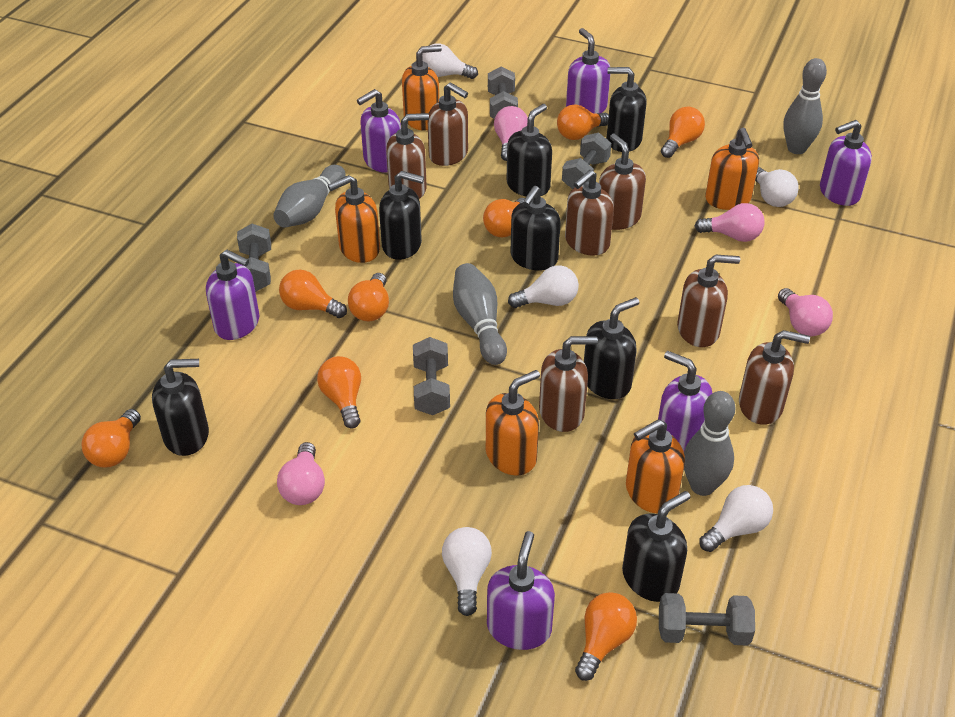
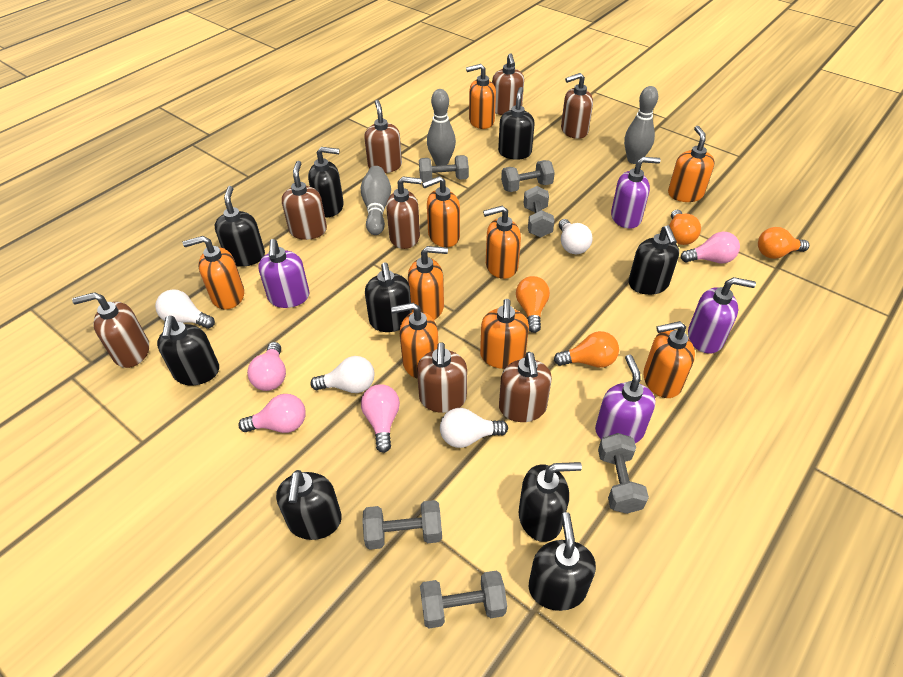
black soap dispenser: [152,359,209,456] [379,171,424,260] [507,104,552,196] [510,186,561,270] [584,297,639,399] [607,67,647,152] [622,491,690,602] = 7 -> [157,316,219,385] [215,186,265,267] [276,470,342,540] [308,147,344,217] [365,263,412,332] [498,87,535,160] [519,462,582,542] [529,512,596,611] [628,225,679,295] = 9
brown soap dispenser: [386,113,429,199] [427,83,468,166] [539,336,598,432] [565,170,614,256] [599,134,646,230] [677,254,740,347] [739,330,810,425] = 7 -> [72,292,149,368] [282,161,327,240] [364,100,402,173] [386,176,422,249] [417,342,467,413] [492,53,524,115] [499,352,552,422] [561,73,593,139] = 8
grey bowling pin: [273,165,346,228] [453,263,507,365] [684,391,735,496] [783,58,827,154] = 4 -> [361,166,391,235] [427,89,456,166] [624,86,658,164] = 3
grey dumbbell: [237,224,271,292] [413,337,450,415] [488,66,518,119] [562,132,611,189] [659,593,755,646] = 5 -> [362,500,442,550] [419,155,469,182] [420,570,507,628] [501,160,555,192] [524,186,555,238] [598,433,649,514] = 6
orange light bulb: [82,409,141,467] [279,270,347,318] [317,356,361,428] [348,273,389,321] [483,198,525,237] [557,104,609,140] [575,592,637,681] [661,107,705,158] = 8 -> [516,276,550,333] [554,331,619,368] [669,210,701,245] [758,227,809,259] = 4
orange soap dispenser: [328,175,380,263] [402,45,442,131] [486,370,540,475] [626,419,685,514] [705,128,759,210] = 5 -> [183,236,244,309] [391,303,438,379] [408,246,448,320] [422,176,460,247] [466,64,496,129] [480,299,529,369] [483,206,521,279] [643,321,695,398] [668,126,715,202] = 9
purple soap dispenser: [206,250,259,340] [357,89,401,173] [487,531,555,650] [566,28,610,114] [658,351,712,451] [820,120,872,206] = 6 -> [258,239,310,308] [595,355,655,443] [611,157,661,229] [688,277,756,354] = 4
white light bulb: [422,43,478,79] [442,527,492,616] [508,265,579,308] [699,485,773,552] [755,167,799,207] = 5 -> [155,289,215,329] [310,356,375,393] [440,408,508,448] [559,219,593,254] = 4

